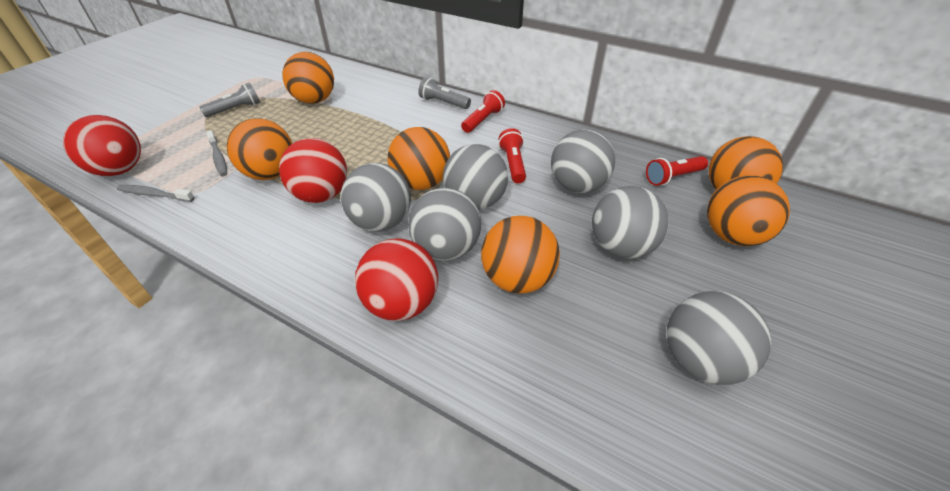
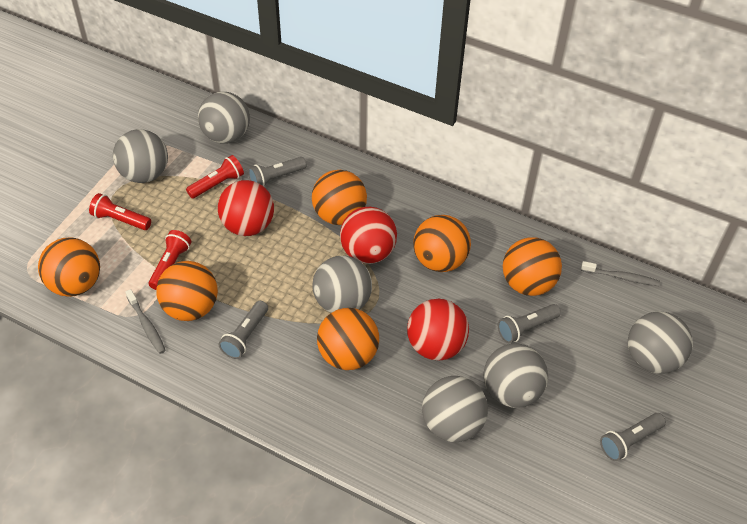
grey flashlight: [199,82,260,117] [418,77,471,109] = 2 -> [219,301,268,359] [248,157,307,187] [498,304,561,343] [600,413,666,461] = 4

